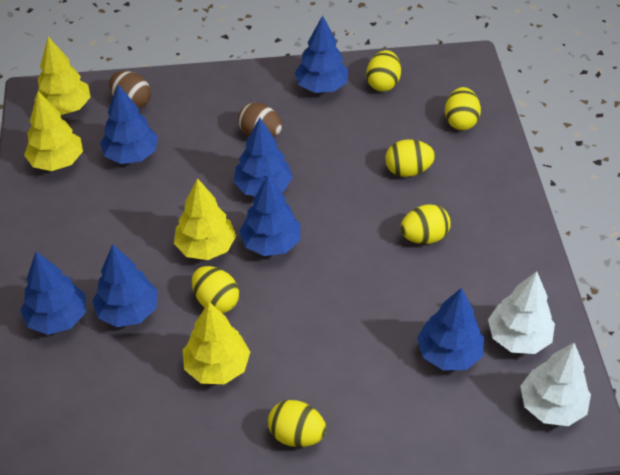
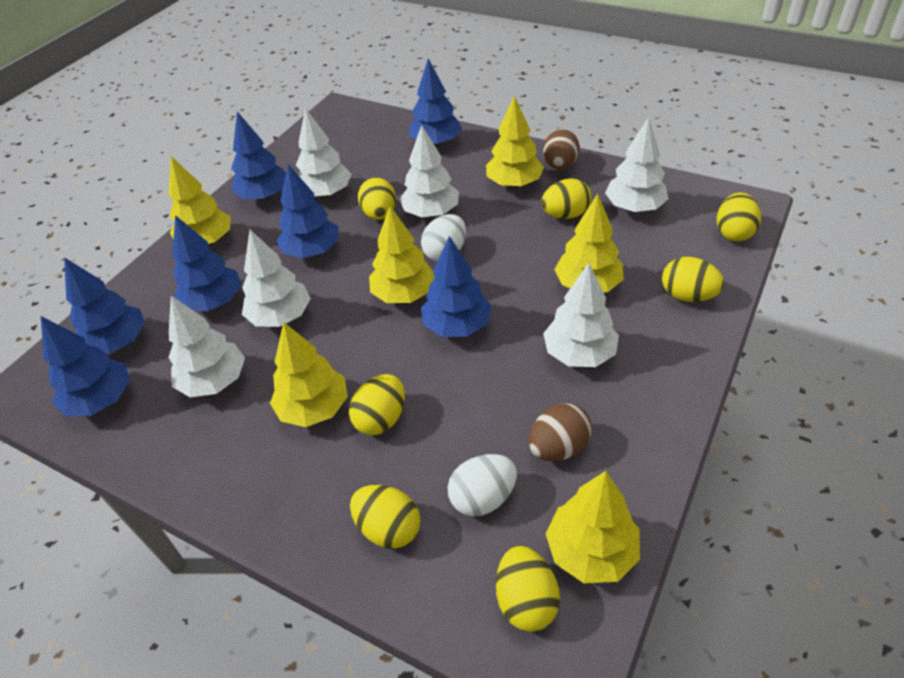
white egg: none = 0 -> [421,214,466,261] [447,454,517,516] = 2
white tree: [488,271,555,354] [520,343,591,426] = 2 -> [168,296,245,397] [242,230,311,327] [296,108,352,198] [399,125,459,217] [543,263,619,367] [605,117,669,212] = 6
yellow egg: [192,266,239,313] [268,400,327,447] [366,50,401,92] [385,139,435,177] [400,204,451,244] [445,87,481,130] = 6 -> [349,374,405,435] [350,485,420,549] [358,178,396,220] [496,546,560,632] [541,178,592,219] [662,257,724,302] [717,193,761,241] = 7
yellow tree: [24,91,83,171] [34,37,91,115] [174,178,236,260] [183,302,250,384] = 4 -> [169,156,231,245] [270,322,348,427] [369,206,435,303] [486,96,544,188] [545,471,640,583] [554,194,624,292] = 6

